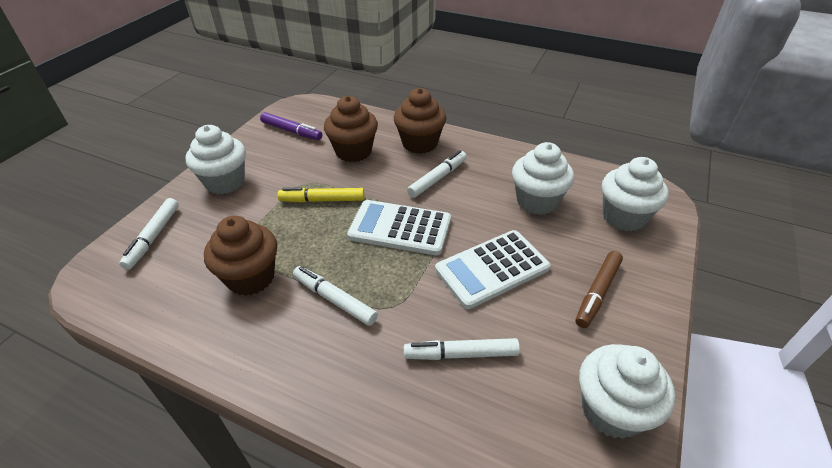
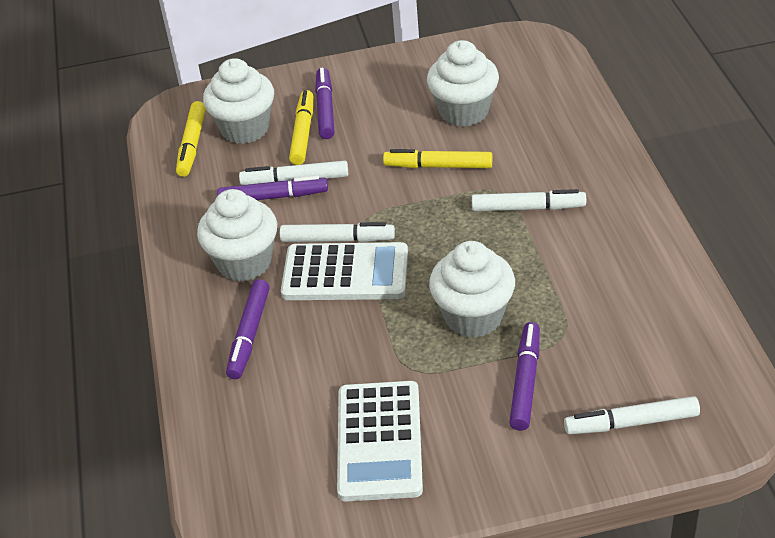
brown cupcake: [204,216,277,296] [324,96,378,162] [394,88,446,154] = 3 -> none = 0
brown marker: [575,251,623,328] = 1 -> none = 0
purple marker: [260,112,322,140] = 1 -> [217,176,328,200] [226,279,270,379] [315,68,335,139] [509,322,540,431] = 4
yellow marker: [277,188,364,202] = 1 -> [176,101,206,177] [289,90,313,165] [383,149,492,168] = 3

